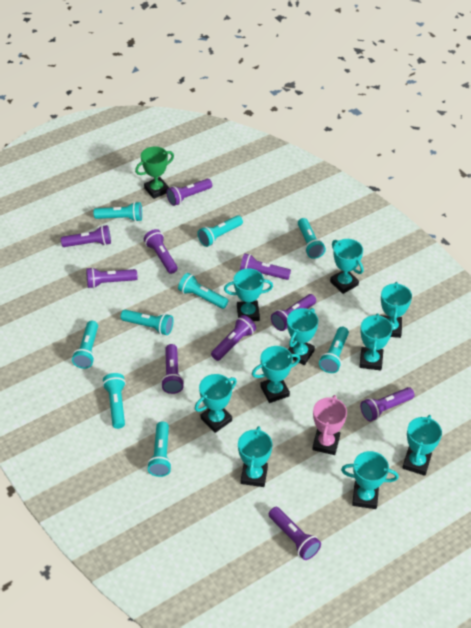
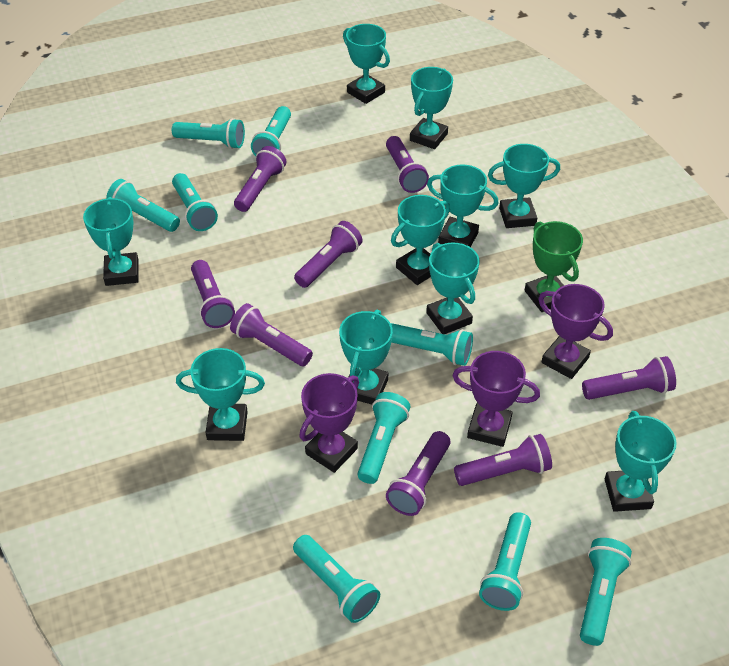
pink trophy: [312,395,347,455] = 1 -> none = 0
purple flashlight: [61,225,111,247] [86,267,138,288] [144,229,178,274] [161,344,184,394] [166,179,212,206] [211,315,256,361] [240,253,291,280] [269,507,321,560] [271,294,316,331] [360,387,415,422] = 10 -> [191,260,235,328] [230,303,313,366] [234,146,286,212] [294,221,363,288] [386,136,429,193] [386,431,450,516] [454,434,552,486] [582,356,676,400] = 8
purple trophy: none = 0 -> [299,373,359,473] [452,351,540,447] [538,284,613,379] = 3

